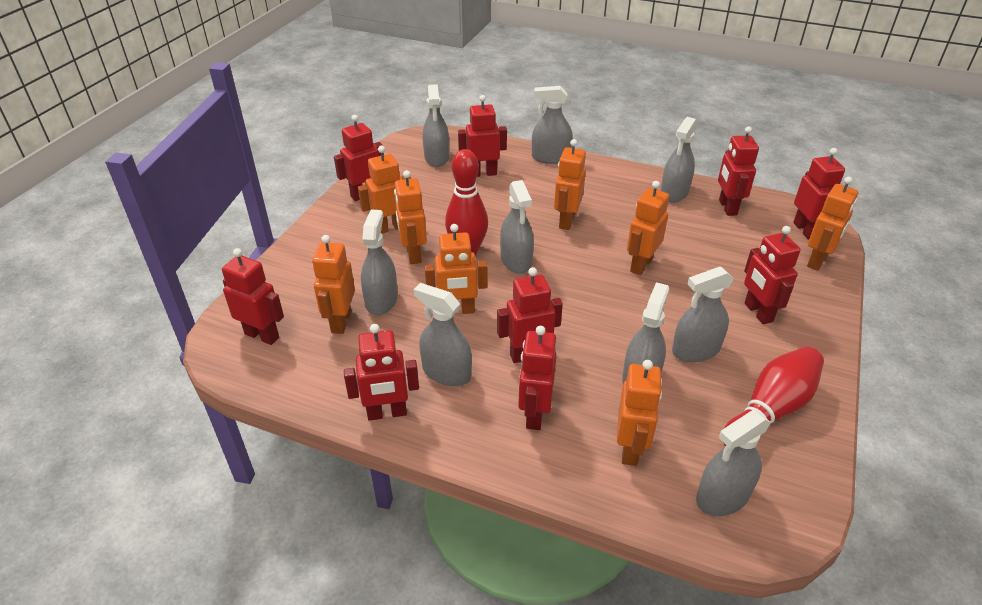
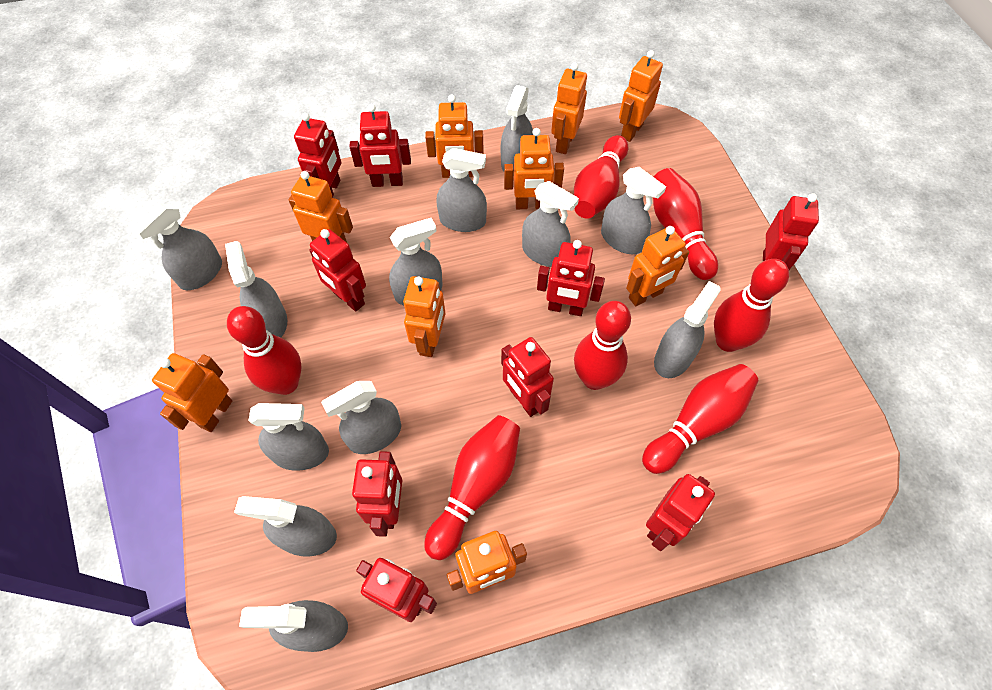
grey spray bottle: [361,210,398,315] [413,283,472,386] [423,84,449,167] [500,180,534,274] [532,86,573,164] [622,282,669,383] [661,117,697,203] [672,266,734,362] [696,410,771,516] = 9 -> [132,203,222,290] [225,241,287,338] [234,496,337,557] [239,600,348,652] [248,403,329,471] [321,381,401,454] [389,218,442,305] [436,148,487,232] [501,85,533,172] [522,181,579,267] [601,167,666,254] [654,281,721,378] = 12
orange robot: [312,235,355,334] [358,146,411,234] [394,170,427,264] [425,224,488,314] [554,139,586,230] [617,360,662,466] [627,181,669,275] [807,177,858,271] = 8 -> [152,353,232,432] [289,171,353,242] [403,276,445,357] [425,95,484,178] [447,531,527,594] [504,128,564,209] [551,63,587,154] [619,50,663,142] [626,226,689,306] = 9
red bowling pin: [445,149,488,255] [724,346,824,447] = 2 -> [227,306,302,395] [424,415,520,560] [574,135,628,219] [574,301,631,390] [642,364,758,474] [653,168,718,280] [714,259,789,352] = 7

